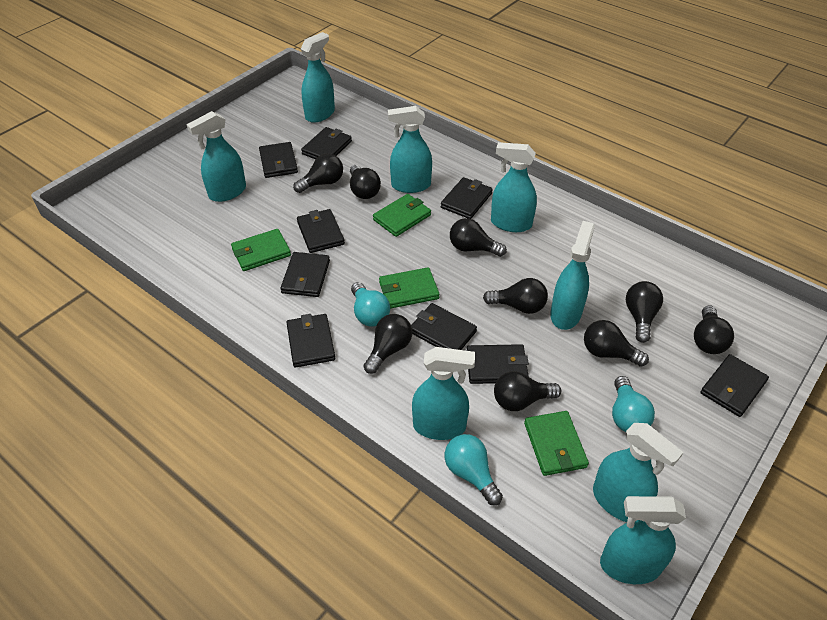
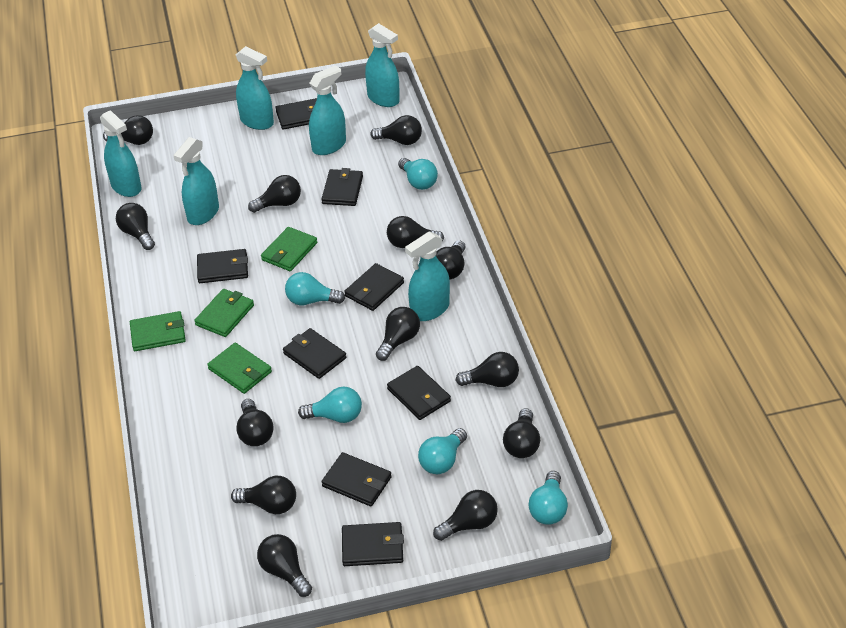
black light bulb: [293,153,343,193] [350,165,381,199] [364,314,412,374] [450,218,507,257] [483,278,548,314] [494,371,561,411] [584,320,649,367] [626,281,663,343] [694,305,734,354] = 9 -> [103,115,153,145] [116,203,155,250] [231,476,296,514] [236,399,274,446] [248,175,301,213] [257,534,312,597] [370,115,422,145] [376,307,420,361] [387,216,444,248] [433,490,498,541] [436,240,466,280] [455,352,519,387] [503,408,540,458] = 13
black wallet: [259,142,298,178] [280,252,330,297] [286,314,335,368] [297,209,345,253] [301,127,352,159] [411,303,477,350] [441,177,493,219] [467,344,529,384] [700,354,769,417] = 9 -> [197,249,248,283] [275,98,317,130] [283,328,346,379] [321,452,392,506] [322,168,363,206] [342,522,404,566] [344,263,404,311] [387,366,451,420] = 8
turquoise light bulb: [351,282,390,327] [445,434,503,506] [612,376,655,432] = 3 -> [285,272,345,305] [298,386,362,423] [398,158,438,190] [418,428,467,474] [528,471,568,525] = 5
turquoise spray bottle: [187,111,246,202] [301,32,335,123] [388,106,432,193] [412,347,475,440] [491,142,537,232] [550,221,595,330] [593,423,683,522] [600,496,686,584] = 8 -> [100,110,141,197] [173,137,219,225] [235,46,274,130] [309,65,346,155] [365,23,400,107] [405,231,450,321] = 6

